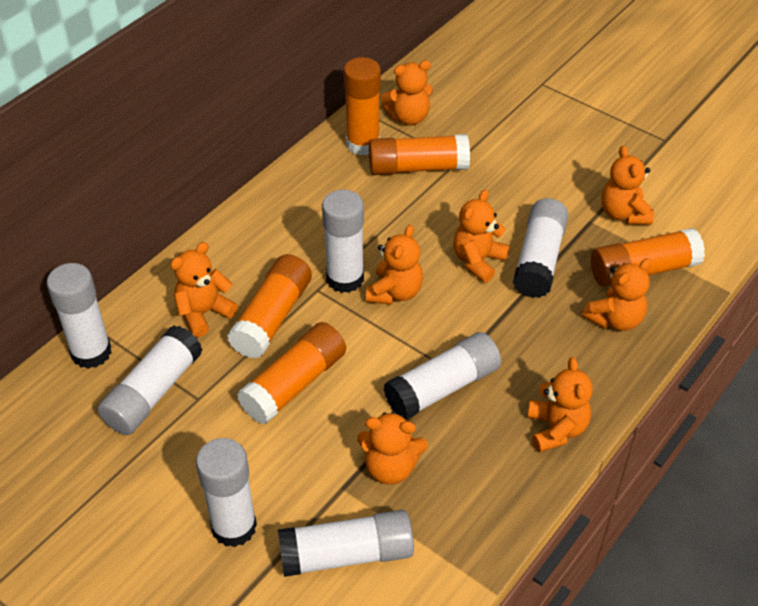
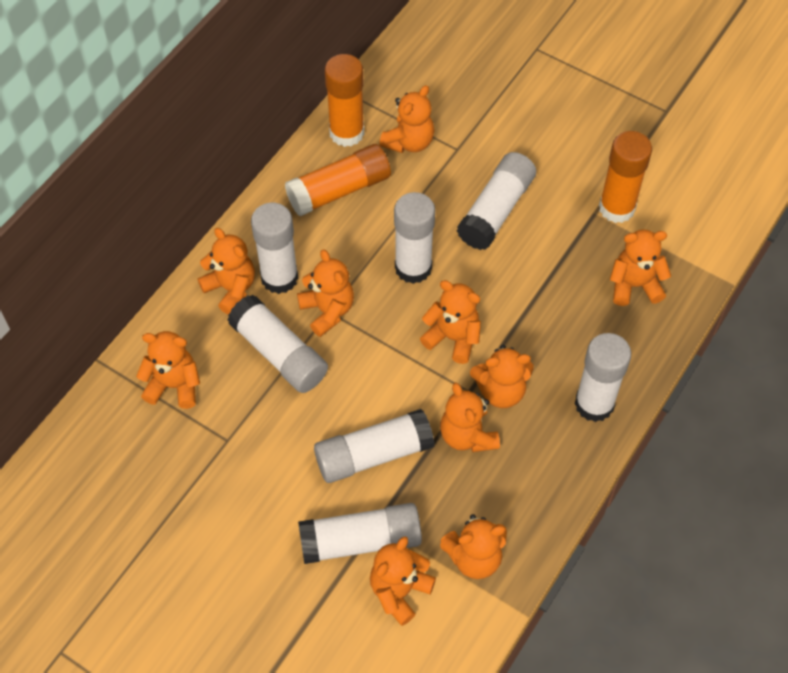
orange glue stick: [227,254,312,359] [237,322,346,424] [343,57,381,155] [369,134,470,175] [591,228,705,287] = 5 -> [285,144,391,216] [325,54,364,147] [599,131,652,223] = 3
orange teddy bear: [170,242,238,337] [357,411,428,484] [366,225,423,305] [381,60,433,125] [453,190,510,283] [527,357,592,453] [582,258,651,331] [601,146,654,225] = 8 -> [136,331,200,409] [198,228,255,314] [297,249,354,337] [370,536,436,626] [379,85,434,153] [420,280,481,364] [440,383,500,452] [440,514,507,579] [470,345,534,408] [610,229,671,306] = 10

